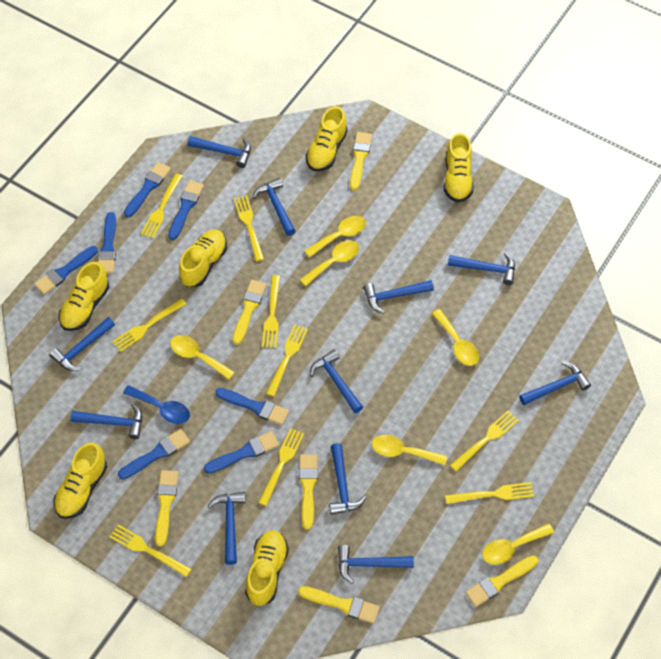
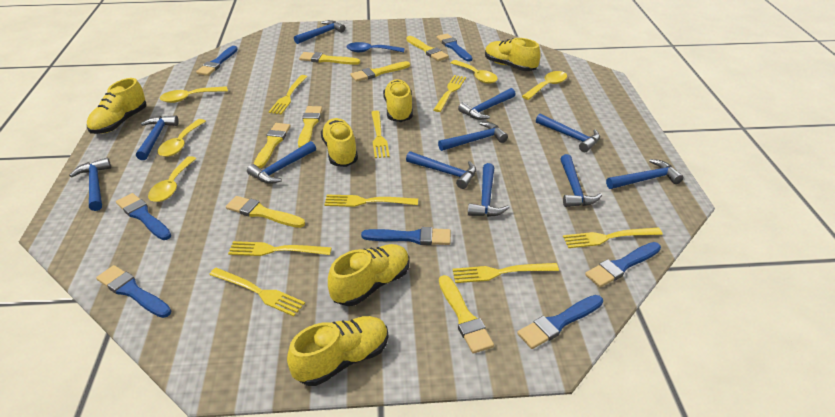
yellow brush: [155,470,179,547] [232,280,267,345] [298,586,380,624] [299,454,318,529] [350,132,372,191] [465,555,538,607] = 6 -> [226,196,305,228] [254,123,291,168] [298,106,322,148] [299,52,360,65] [350,61,410,82] [406,36,449,61] [439,275,494,354] = 7
yellow fork: [110,524,192,577] [112,298,186,352] [141,173,182,239] [234,195,264,261] [258,428,304,506] [262,275,280,348] [266,325,308,397] [445,482,534,504] [450,411,519,472] = 9 -> [209,268,305,317] [228,241,332,256] [269,75,307,114] [324,195,418,207] [371,111,390,158] [434,75,466,112] [453,263,559,283] [563,227,663,248] = 8
yellow spoon: [170,335,235,380] [300,240,359,286] [305,216,366,258] [372,435,447,465] [432,309,479,366] [482,523,554,565] = 6 -> [148,156,196,202] [158,119,206,157] [160,86,228,103] [450,60,498,84] [522,71,567,100] = 5

